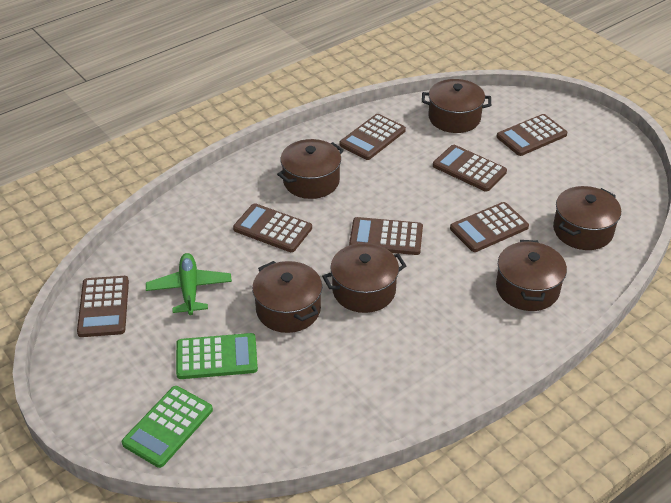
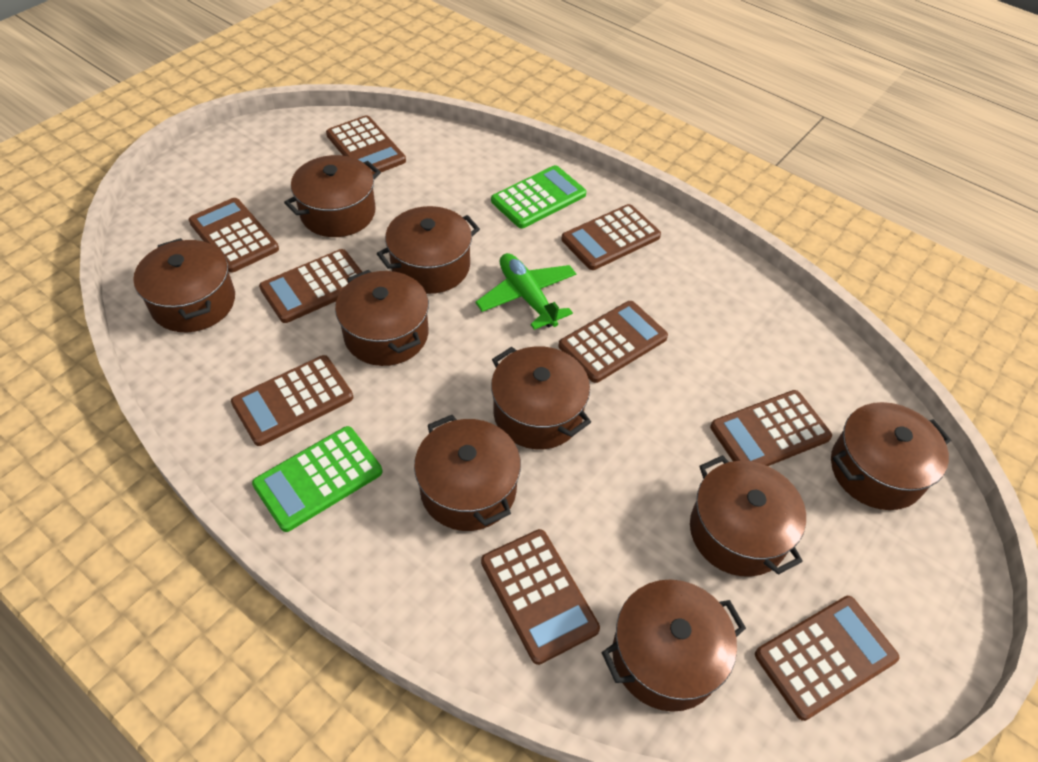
brown calculator: [77,276,129,337] [233,203,312,252] [339,114,406,160] [349,217,423,255] [433,145,507,192] [450,202,529,252] [497,114,567,156] = 7 -> [189,198,279,273] [231,355,353,446] [259,249,362,323] [326,115,406,174] [481,529,600,665] [559,301,668,383] [561,204,661,270] [710,390,832,466] [755,596,900,721] = 9
brown pot: [252,261,322,333] [277,139,344,199] [322,243,406,313] [422,79,491,133] [496,240,567,311] [553,186,621,250] = 6 -> [133,238,235,332] [284,155,381,237] [335,270,429,366] [377,206,480,294] [414,415,521,531] [491,346,591,449] [602,579,746,712] [690,455,806,577] [831,402,951,510] = 9

